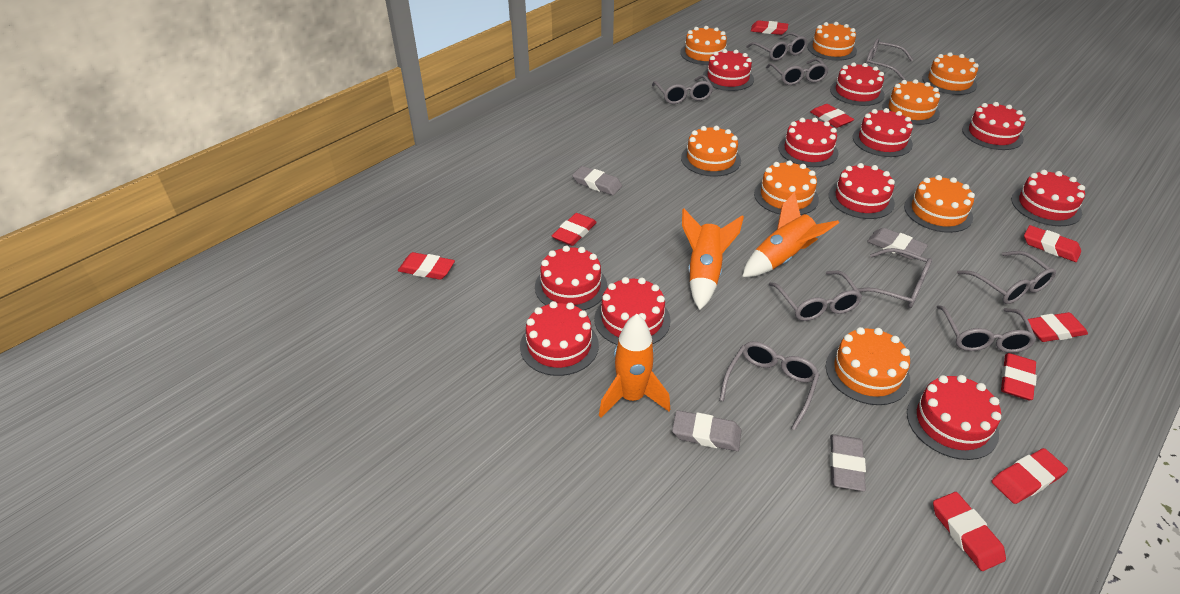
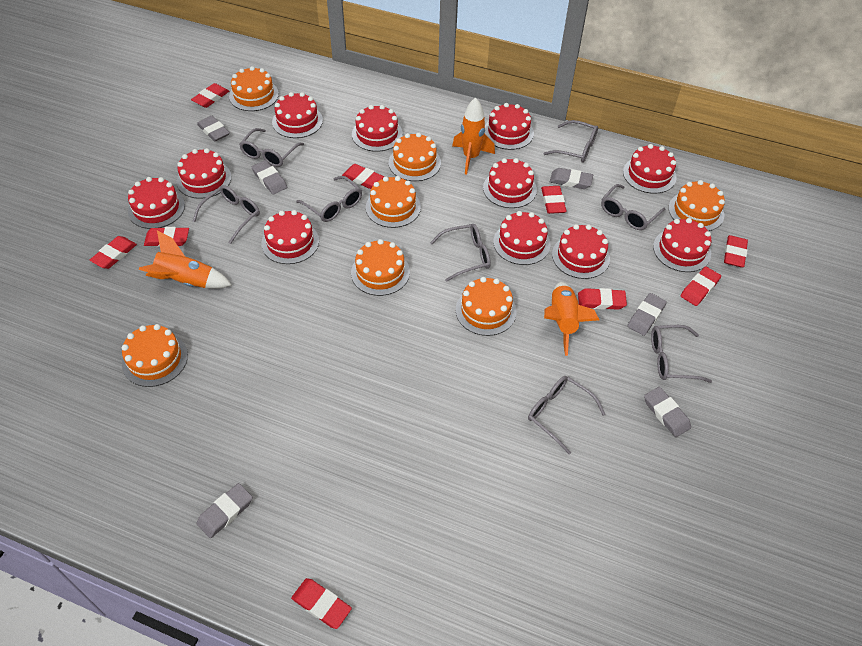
grey eraser: [572,166,622,195] [672,410,741,451] [830,434,866,491] [867,228,928,259] = 4 -> [197,116,230,141] [197,483,253,538] [252,160,287,195] [550,168,593,189] [627,293,667,336] [644,387,691,437] = 6
grey glasses: [652,75,713,104] [719,342,820,430] [746,32,808,61] [766,58,829,85] [769,271,862,321] [852,248,932,308] [866,38,913,80] [937,305,1036,353] [957,251,1056,304] = 9 -> [193,185,260,244] [239,128,304,167] [296,176,362,222] [430,224,491,282] [528,376,605,454] [543,120,598,163] [601,184,665,230] [651,325,712,383] = 8
orange cake: [680,26,728,65] [681,126,741,177] [754,160,819,215] [807,22,857,61] [826,327,910,405] [882,79,940,125] [904,175,975,233] [922,52,979,95] = 8 -> [122,324,188,387] [229,66,279,111] [351,239,410,296] [366,176,421,228] [389,133,441,181] [456,277,517,336] [668,180,725,231] = 7

